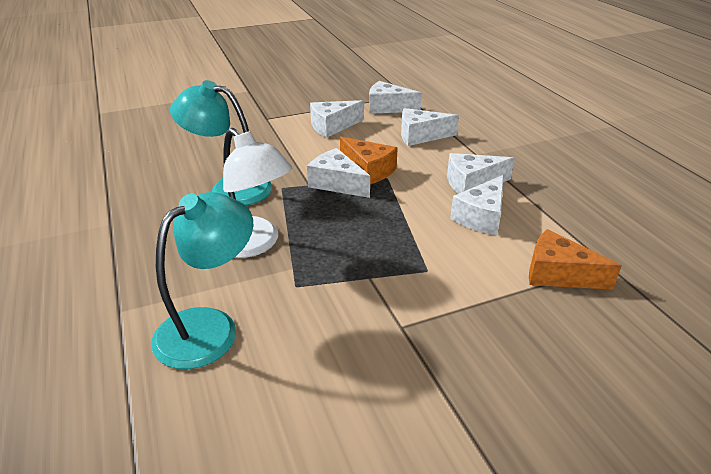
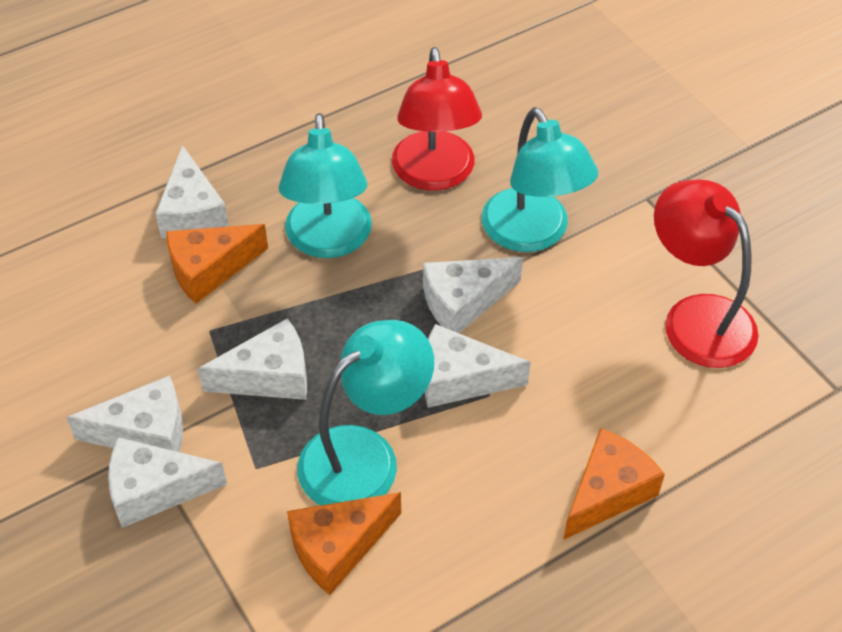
orange cheese: [340,137,398,184] [529,229,622,290] = 2 -> [166,224,268,304] [287,492,401,595] [563,428,665,540] = 3
red lamp: none = 0 -> [392,47,482,191] [654,180,758,368] = 2
turquoise lamp: [151,192,253,369] [170,80,272,205] = 2 -> [279,113,372,258] [297,320,434,505] [482,107,598,252] = 3
white lamp: [223,128,292,258] = 1 -> none = 0

